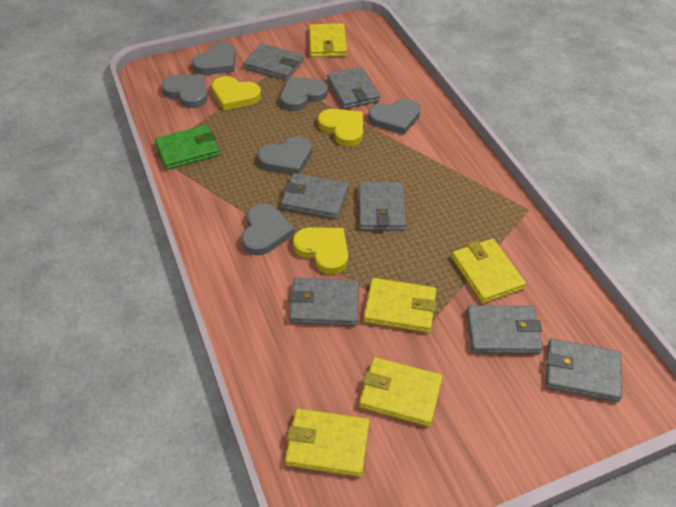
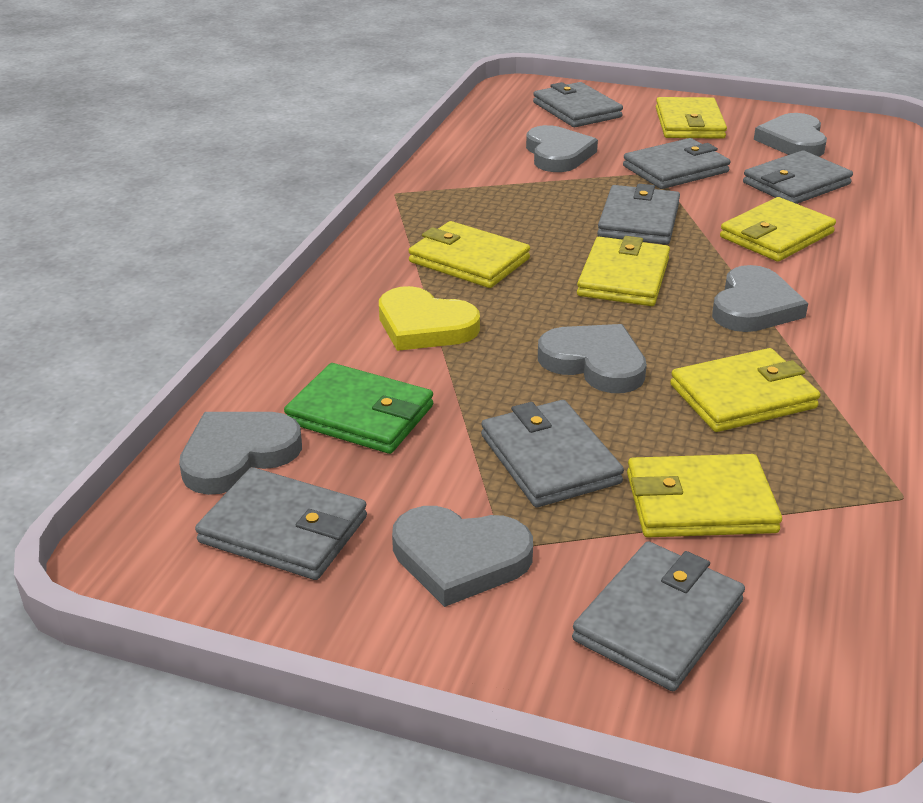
yellow heart: [212,76,261,111] [293,227,348,274] [318,109,363,147] = 3 -> [379,286,480,351] = 1
yellow wallet: [285,408,370,477] [309,23,347,57] [359,357,443,427] [364,278,437,333] [452,239,526,303] = 5 -> [408,221,530,288] [577,236,670,306] [627,454,782,537] [656,97,727,139] [670,348,820,432] [720,197,836,262] = 6

